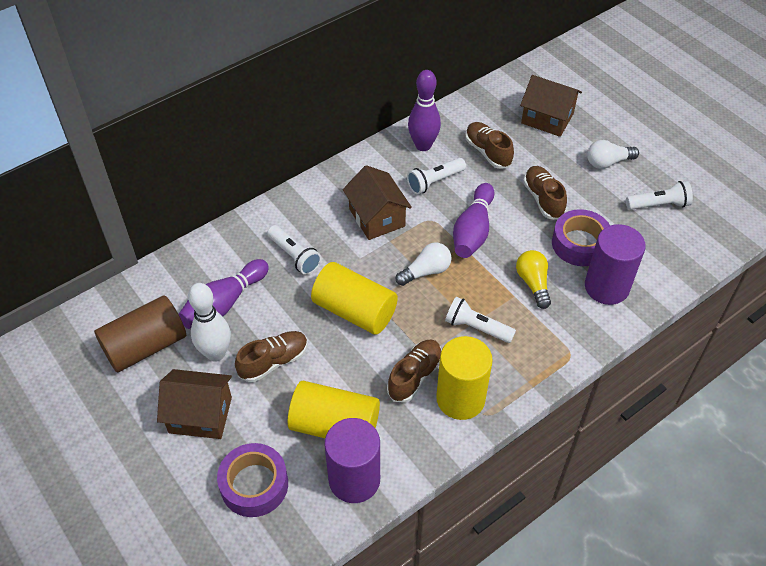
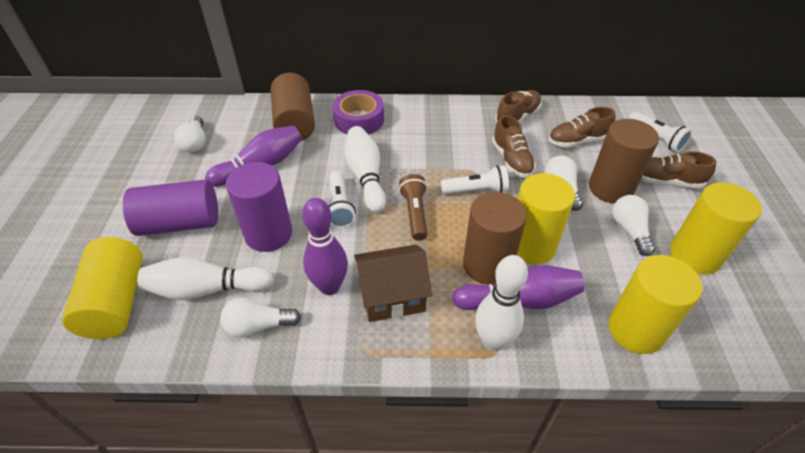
brown cylinder: [94,295,186,372] = 1 -> [271,73,315,141] [463,192,527,285] [589,119,659,204] = 3
brown flashlight: none = 0 -> [399,174,428,241] = 1
brown house: [157,369,232,439] [343,165,412,240] [520,75,582,137] = 3 -> [354,245,432,322] = 1
purple tape: [217,443,288,517] [552,209,610,266] = 2 -> [333,90,384,134] = 1
white bowling pin: [188,283,231,362] = 1 -> [137,257,273,300] [345,126,386,213] [475,255,528,351] = 3
white flashlight: [267,225,321,275] [407,158,466,194] [445,297,516,343] [626,181,693,210] = 4 -> [329,171,356,228] [441,165,509,194] [628,111,692,152] = 3
white light bulb: [396,242,452,286] [587,140,639,169] = 2 -> [174,116,206,152] [220,298,301,338] [545,156,583,211] [612,195,655,256] = 4
yellow cylinder: [288,381,380,438] [311,262,398,335] [436,336,493,420] = 3 -> [62,237,143,339] [517,173,575,264] [608,255,702,354] [670,182,762,275] = 4
yellow light bulb: [516,250,551,309] = 1 -> none = 0

